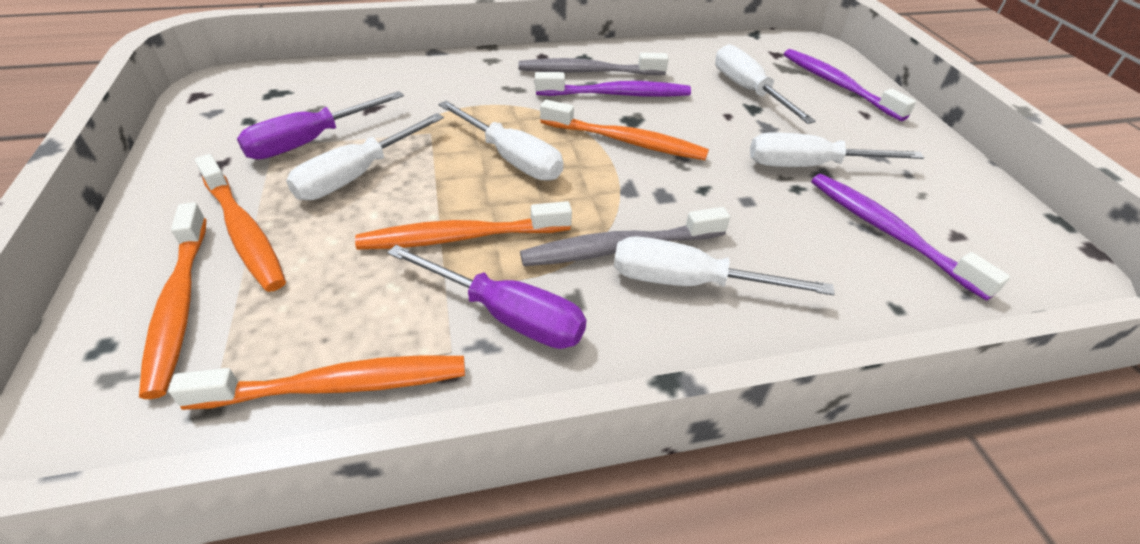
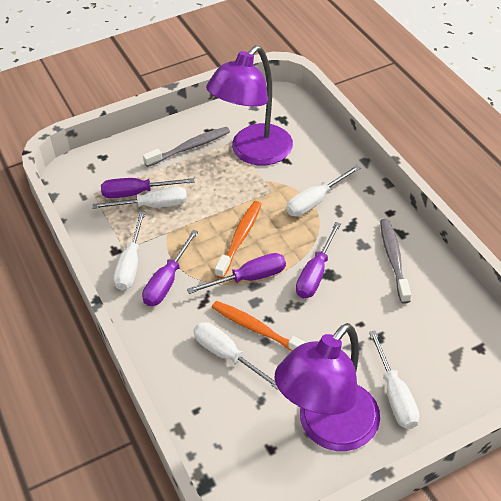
orange toothbrush: [139,202,207,399] [168,355,465,410] [195,154,286,292] [355,201,572,250] [540,100,709,160] = 5 -> [212,301,306,351] [215,201,262,278] = 2
purple lamp: none = 0 -> [206,46,293,165] [274,323,380,451] = 2
purple screwdriver: [237,91,404,160] [387,245,586,349] = 2 -> [101,178,195,198] [142,230,198,306] [187,253,286,294] [296,222,341,298] = 4
purple toothbrush: [535,72,691,97] [784,49,916,121] [811,174,1010,301] = 3 -> none = 0

